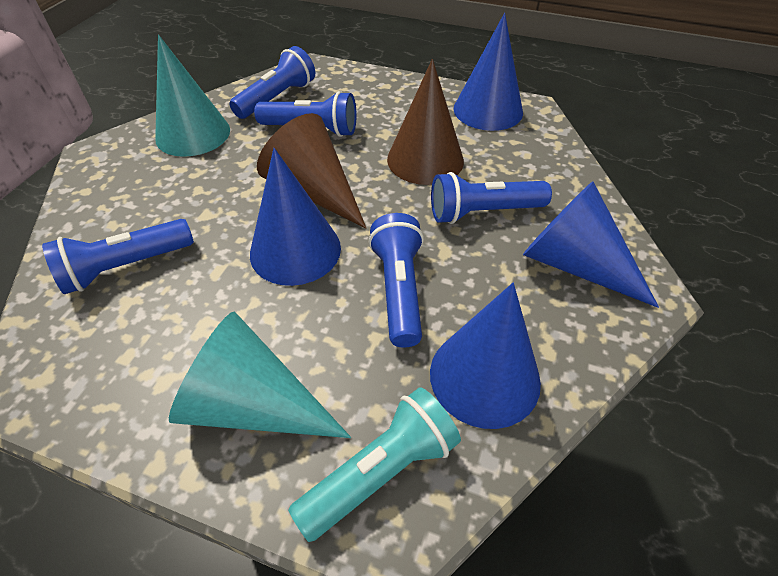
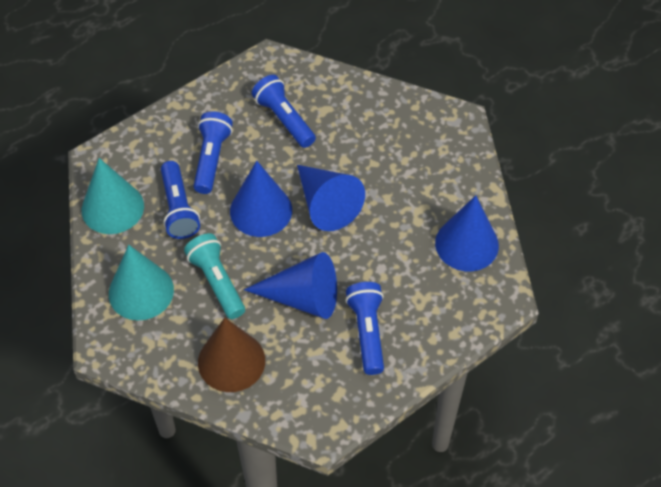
blue flashlight: [42,219,194,294] [229,46,315,119] [254,91,357,137] [369,213,424,348] [431,172,552,224] = 5 -> [161,161,200,239] [194,111,233,194] [252,75,316,148] [345,282,384,375] = 4
brown cone: [257,113,366,228] [387,59,464,185] = 2 -> [198,318,265,392] = 1

